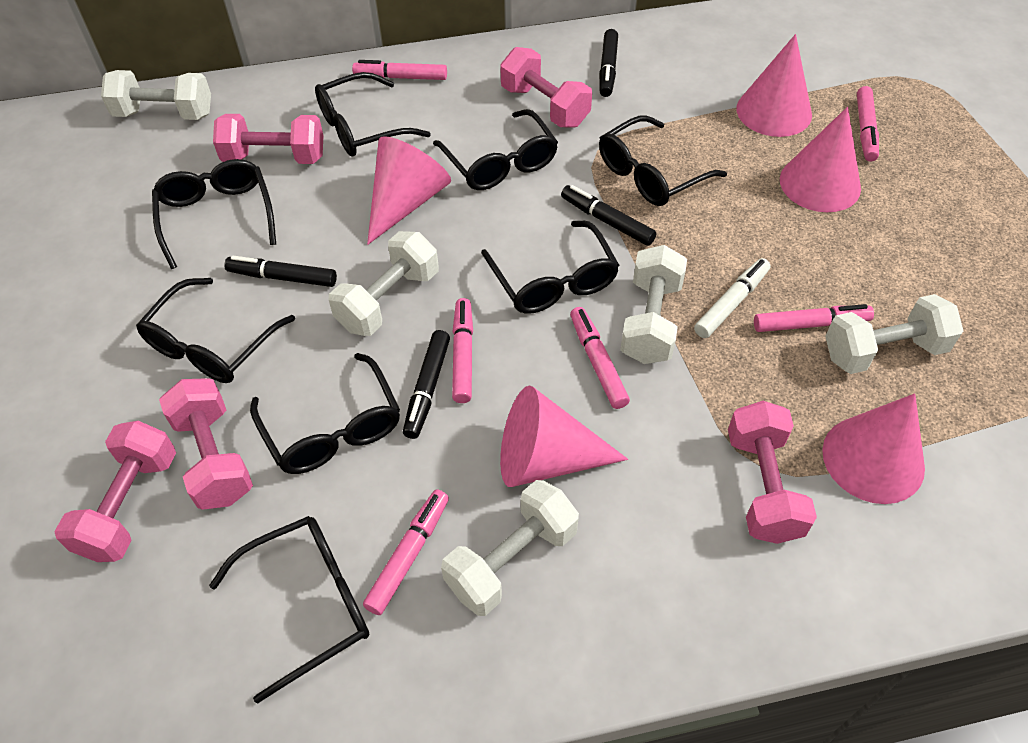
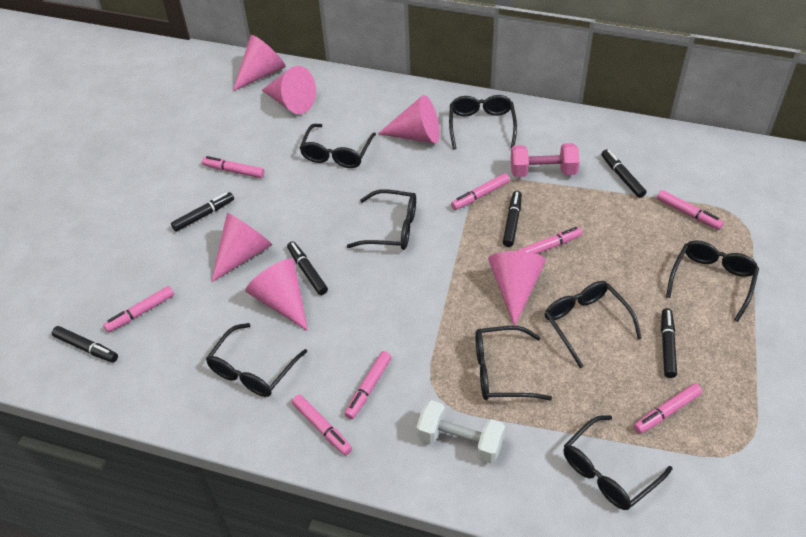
black marker: [224,256,337,287] [403,330,450,439] [561,185,657,246] [599,29,618,97] = 4 -> [52,326,118,363] [171,192,234,232] [287,241,328,295] [503,191,522,247] [601,149,646,198] [661,308,677,378] = 6
pink cone: [367,136,451,245] [500,386,628,487] [736,34,812,137] [780,107,861,212] [822,393,925,504] = 5 -> [211,213,272,283] [233,35,286,91] [245,258,308,331] [262,66,316,114] [378,95,440,144] [488,251,546,326] = 6
pink dumbbell: [54,421,176,562] [159,378,253,510] [213,114,324,164] [500,47,592,127] [728,401,817,544] = 5 -> [511,143,580,177] = 1
pink marker: [352,60,447,80] [363,489,449,615] [452,298,473,403] [570,307,630,409] [754,304,874,332] [857,86,879,161] = 6 -> [103,286,174,332] [202,156,264,178] [292,395,352,455] [345,351,392,419] [451,173,510,210] [517,227,582,254] [634,383,702,434] [657,190,724,230] = 8
white dumbbell: [101,70,211,120] [329,231,438,336] [441,480,579,616] [620,245,687,364] [825,294,963,374] = 5 -> [416,400,505,464] = 1
white marker: [694,258,771,338] = 1 -> none = 0

